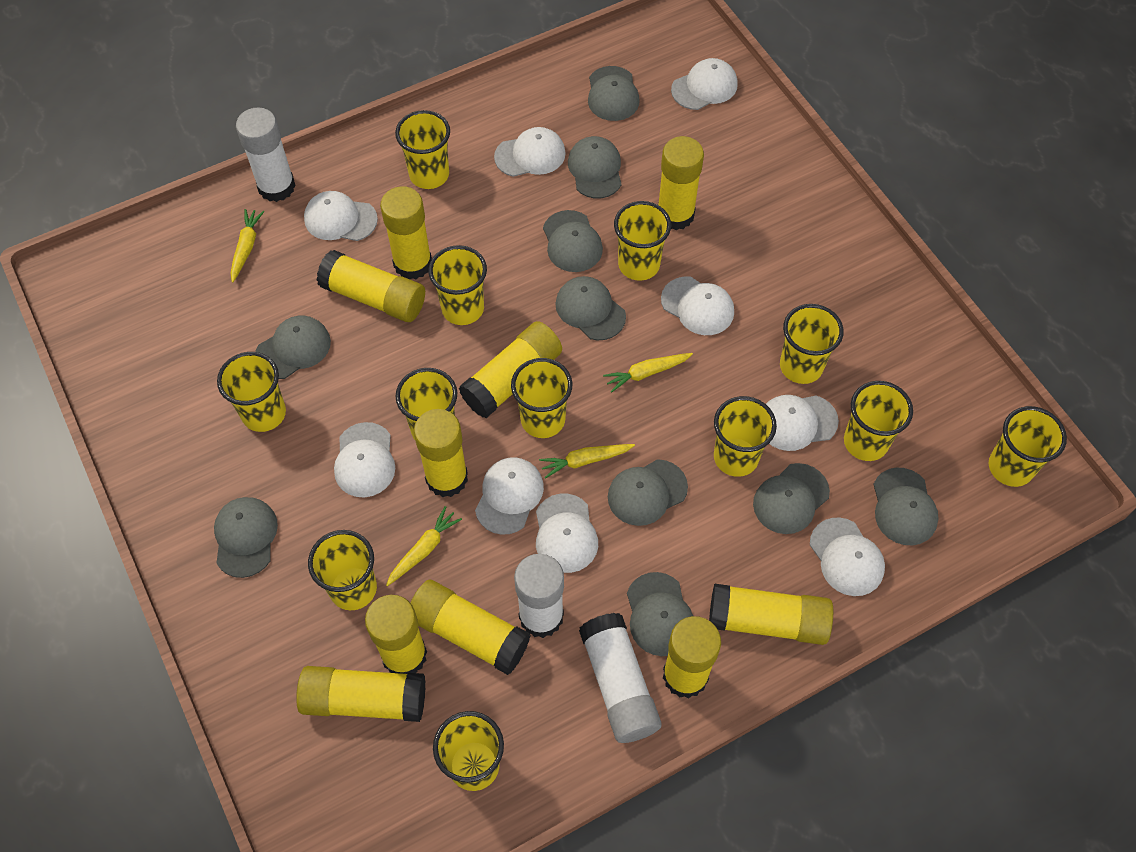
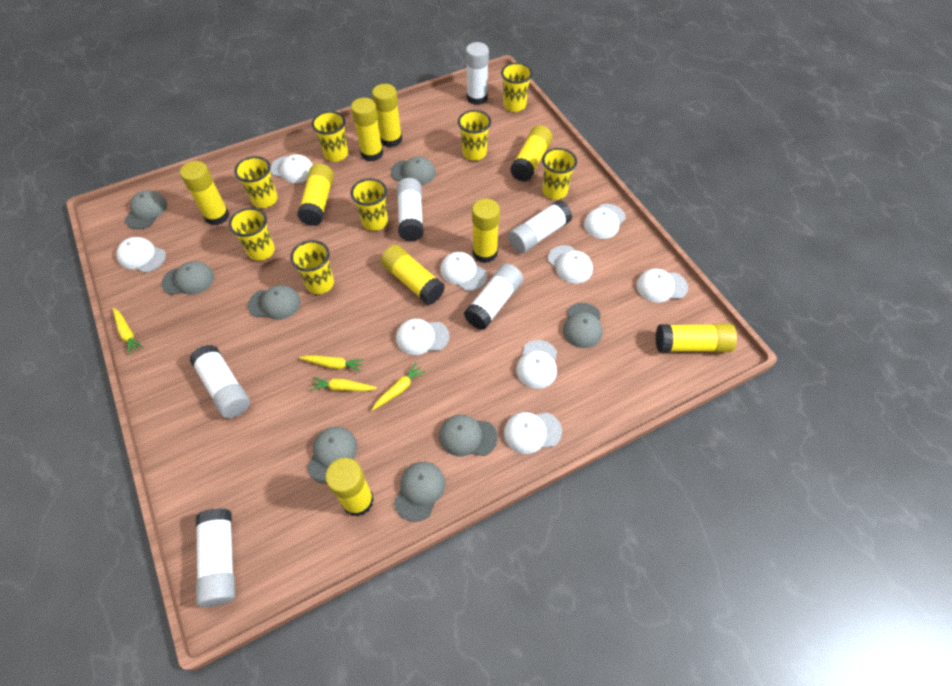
grey cap: [214,497,278,578] [255,316,331,379] [543,210,603,272] [555,276,626,340] [568,136,622,198] [588,66,639,121] [608,459,688,526] [627,572,693,656] [753,463,830,534] [873,468,939,545] = 10 -> [125,190,167,229] [162,261,214,295] [248,285,300,320] [307,427,357,484] [391,156,436,185] [394,462,445,522] [439,415,497,456] [563,303,603,348] = 8
white glue stick: [236,107,296,202] [514,554,564,638] [579,613,662,743] = 3 -> [190,345,250,418] [196,508,235,607] [397,178,424,242] [464,264,523,330] [466,42,489,105] [509,200,572,253] = 6
yellow cup: [217,352,286,432] [308,530,377,610] [395,110,450,189] [395,368,457,440] [428,245,487,325] [433,711,504,791] [511,358,572,438] [614,201,671,281] [714,396,777,477] [780,304,844,384] [844,381,913,461] [989,406,1067,487] = 12 -> [229,207,275,261] [234,156,278,208] [290,240,334,294] [312,111,348,162] [351,178,388,231] [458,110,491,161] [501,62,533,112] [542,148,577,200] = 8
yellow glue stick: [296,666,425,722] [317,250,425,322] [365,595,427,674] [380,186,432,279] [410,579,530,675] [414,409,468,497] [459,321,562,418] [658,136,704,230] [663,616,721,699] [709,584,833,645] = 10 -> [180,161,229,225] [297,163,334,226] [325,458,374,517] [351,98,383,161] [372,84,402,147] [381,245,445,305] [472,199,500,263] [510,125,553,182] [655,324,737,352] = 9

